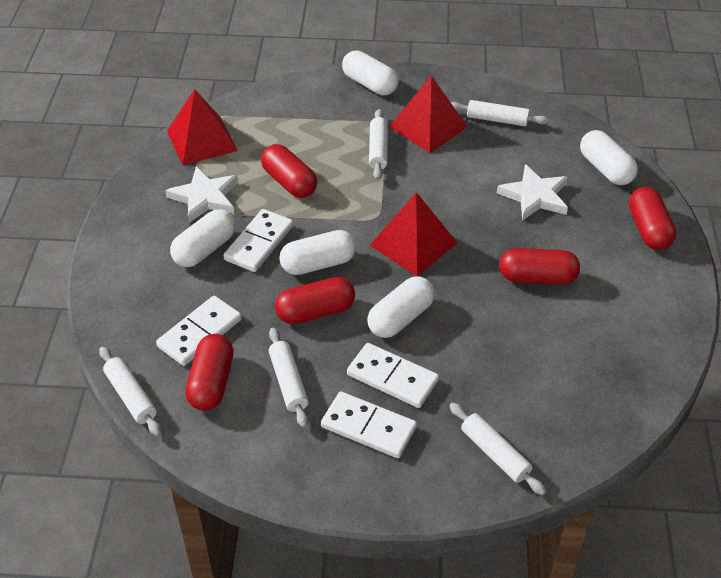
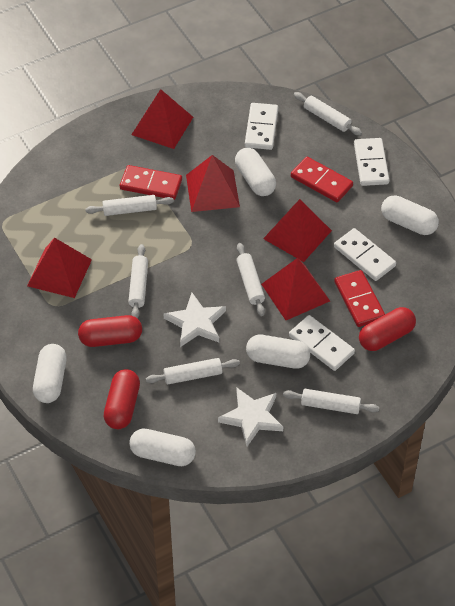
red capsule: [186,334,234,411] [261,144,317,198] [275,277,355,324] [499,248,580,285] [629,187,676,250] = 5 -> [78,315,142,347] [104,369,140,429] [359,307,416,351] = 3
red domino: none = 0 -> [120,165,182,200] [291,157,353,202] [334,270,385,327] = 3
red pyramid: [167,89,238,165] [370,192,458,276] [389,75,468,153] = 3 -> [27,238,92,298] [131,89,193,149] [186,155,240,212] [261,258,330,320] [263,199,332,262] = 5
white rolling pin: [99,347,161,436] [269,327,308,428] [369,109,388,180] [449,402,546,495] [451,100,549,126] = 5 -> [85,195,174,216] [128,244,148,318] [146,358,240,384] [236,243,265,316] [283,389,379,414] [294,92,362,135] = 6

